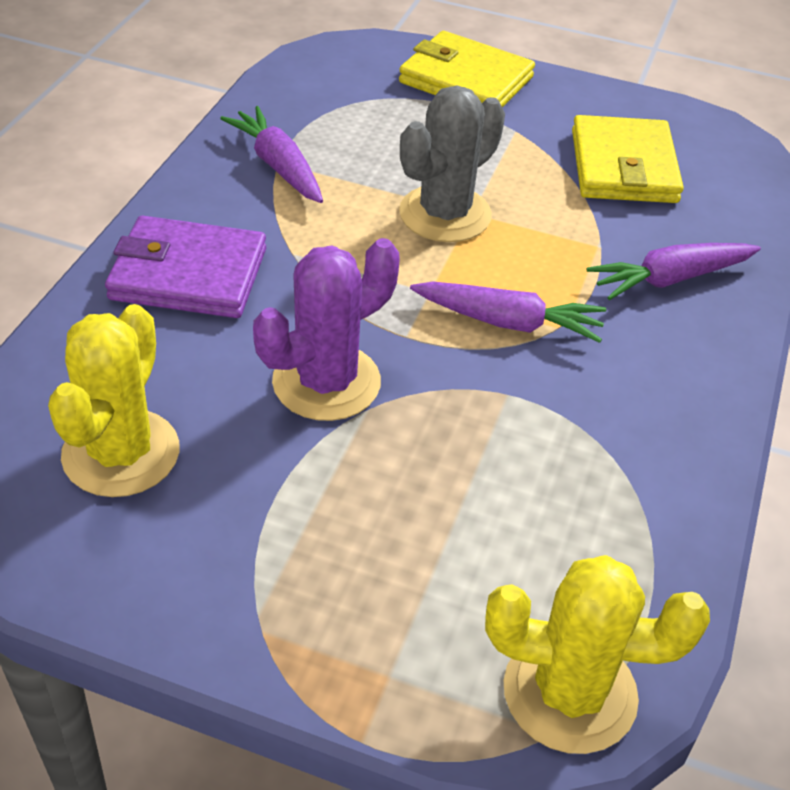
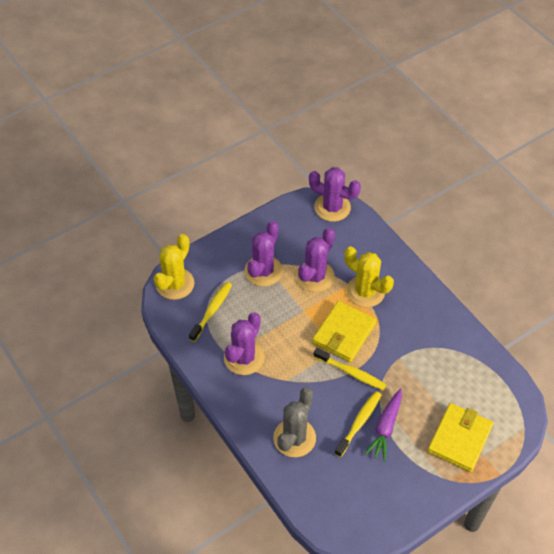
purple cactus: [253,238,400,421] = 1 -> [224,312,265,375] [244,221,283,287] [296,228,335,292] [309,167,361,222] = 4
purple carrot: [220,106,323,203] [410,282,606,343] [587,243,761,300] = 3 -> [365,389,402,461] = 1
purple wallet: [105,215,266,318] = 1 -> none = 0
yellow toothbrush: none = 0 -> [189,282,232,342] [314,348,386,390] [335,391,381,457] = 3

